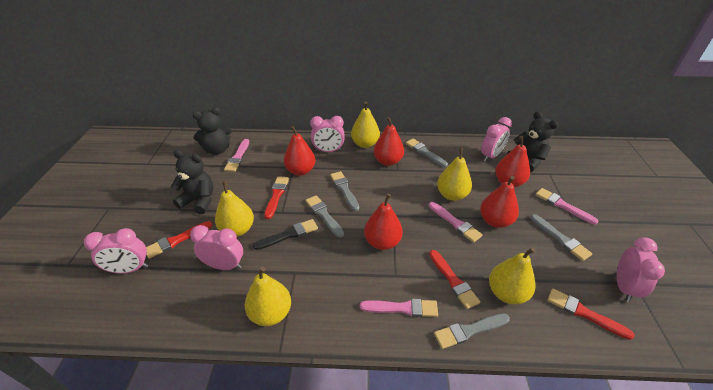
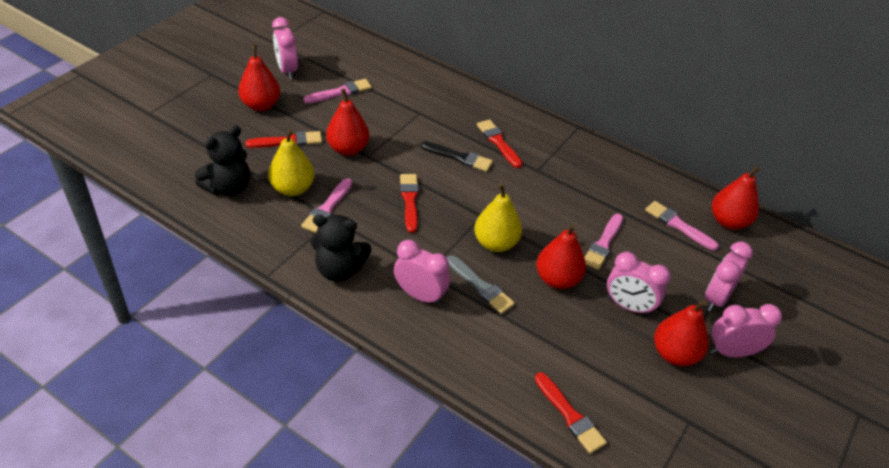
black teddy bear: [171,150,214,214] [192,107,232,155] [507,112,558,172] = 3 -> [195,125,250,196] [310,215,371,282] = 2
grey brush: [306,195,344,238] [330,171,359,211] [406,138,448,167] [434,313,510,349] [531,214,592,261] = 5 -> [447,255,515,314] = 1
yellow pear: [215,181,254,236] [245,267,291,326] [351,101,380,148] [437,147,472,201] [489,247,536,304] = 5 -> [268,129,315,196] [474,183,522,252] = 2

